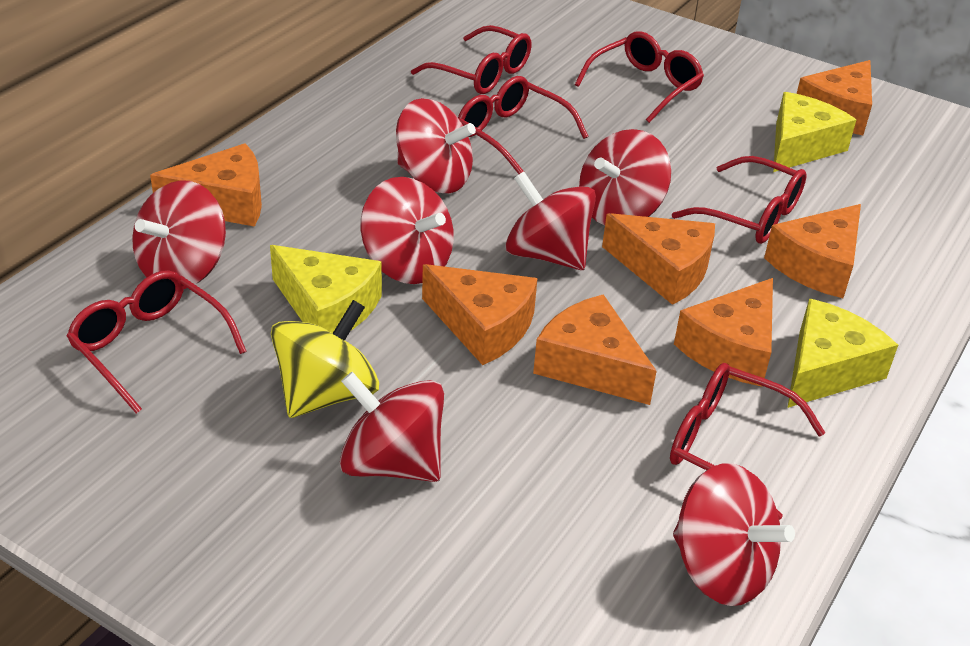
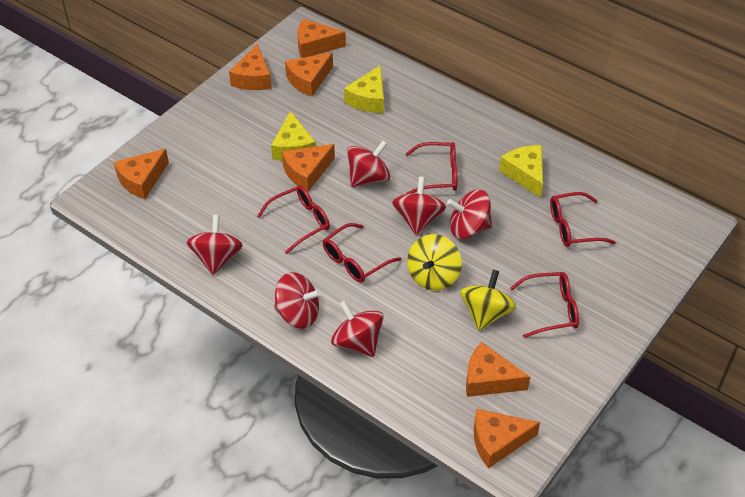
red glasses: [66,270,247,414] [411,25,531,94] [458,76,588,174] [575,31,704,123] [670,363,825,520] [672,156,806,244] = 6 -> [257,186,330,254] [323,223,401,282] [405,142,457,194] [510,272,579,338] [550,192,616,247] = 5
red spinning top: [132,180,226,289] [340,372,444,482] [361,177,454,284] [396,98,476,193] [505,171,596,270] [579,129,671,226] [673,463,795,606] = 7 -> [187,215,243,275] [274,272,321,329] [331,300,384,357] [347,140,390,187] [392,176,446,235] [447,190,492,239] = 6
yellow spinning top: [271,300,379,418] = 1 -> [407,234,462,290] [460,269,516,331] = 2

